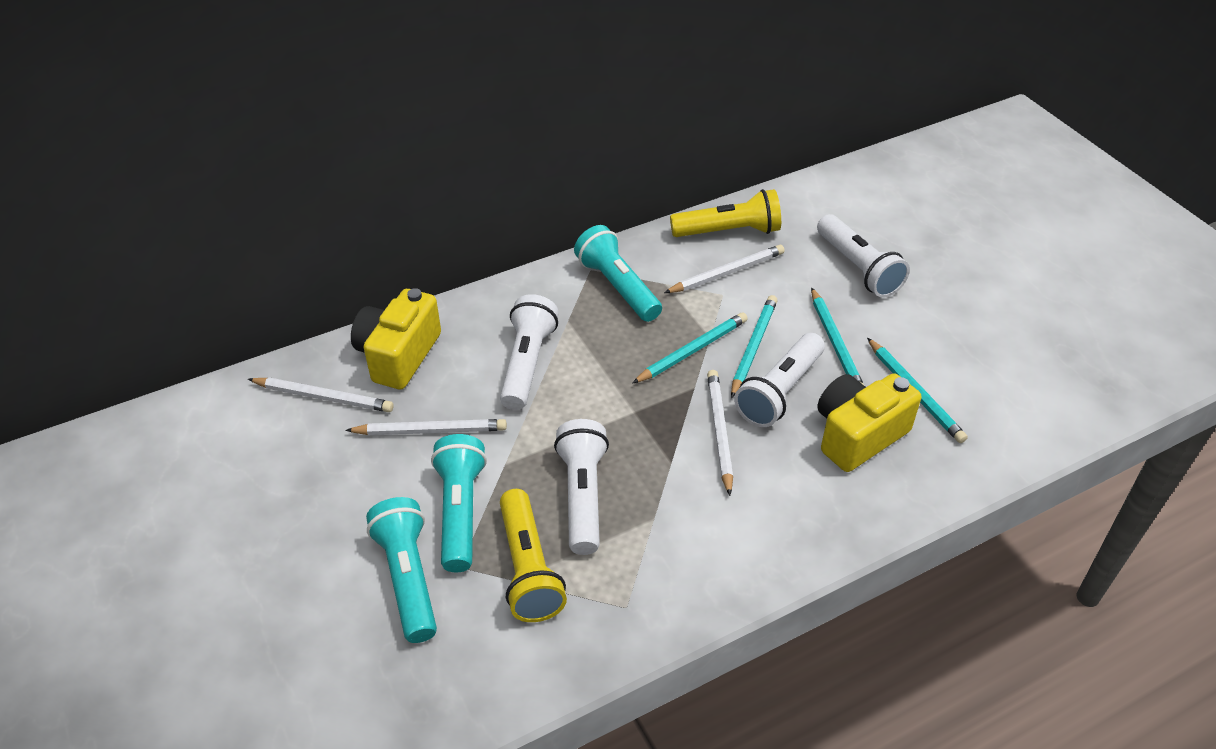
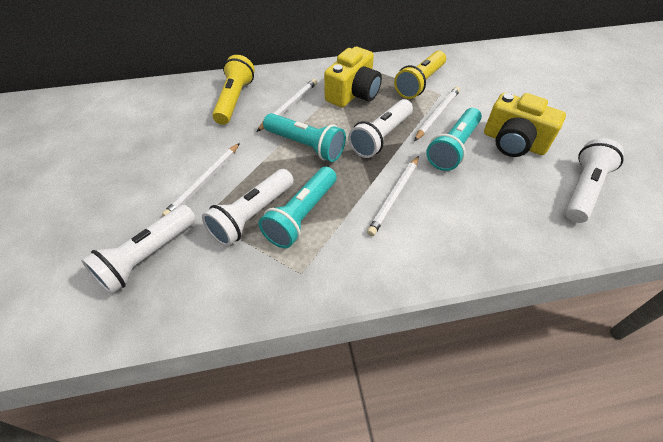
turquoise pencil: [632,312,748,384] [731,295,777,398] [811,287,864,385] [867,338,968,443] = 4 -> none = 0

